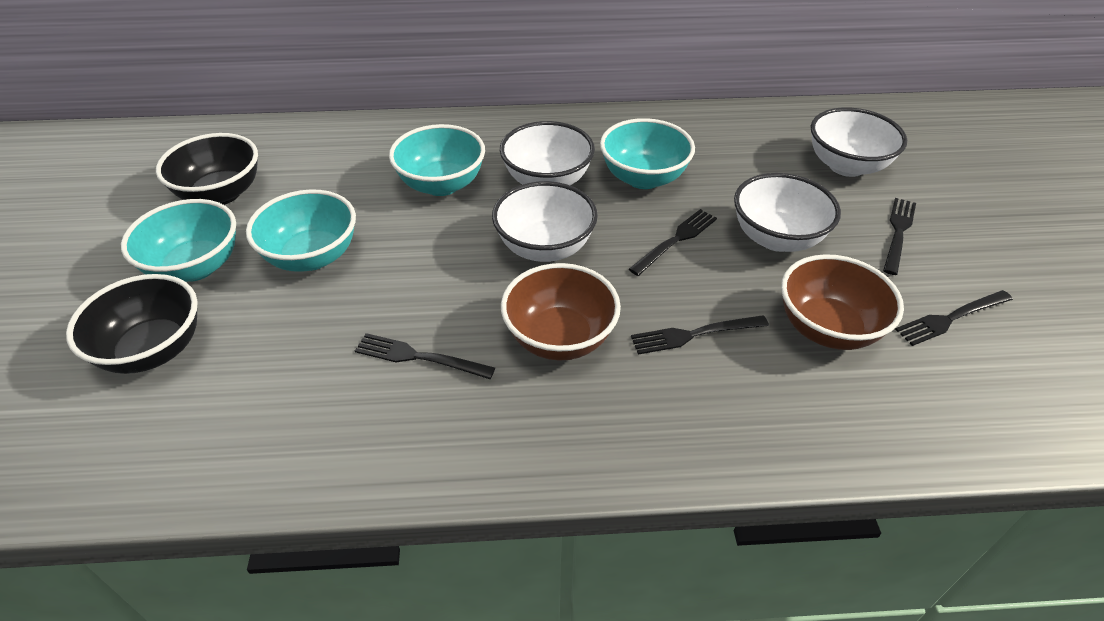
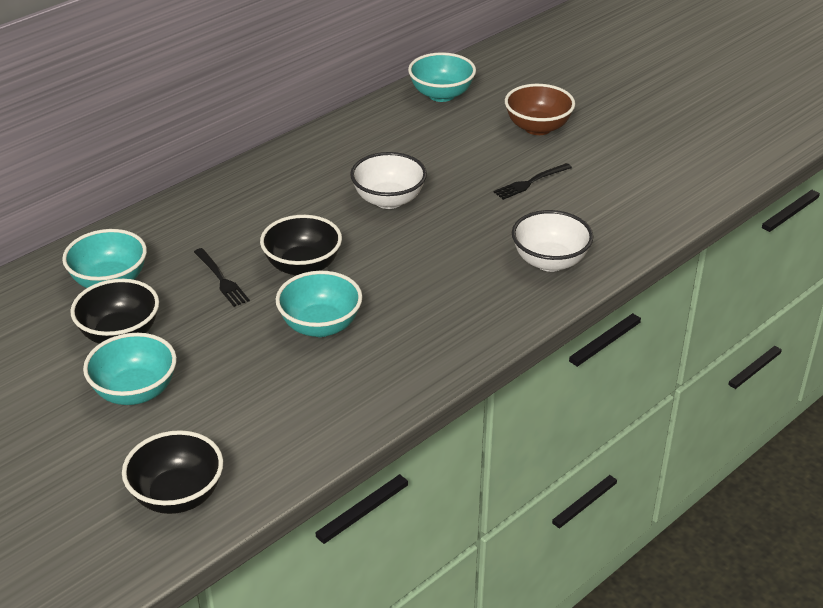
black bowl: [66,274,198,374] [156,133,258,205] = 2 -> [70,279,159,344] [122,430,223,514] [260,215,342,276] = 3
black fork: [355,333,495,379] [629,209,717,276] [631,315,769,355] [883,198,916,275] [895,290,1013,346] = 5 -> [194,248,250,307] [494,163,572,200] = 2
brown bowl: [501,263,621,361] [781,254,904,350] = 2 -> [505,84,575,135] = 1
white bowl: [492,181,598,262] [500,121,595,185] [734,173,841,252] [811,107,907,177] = 4 -> [350,152,427,209] [512,210,593,272] = 2

